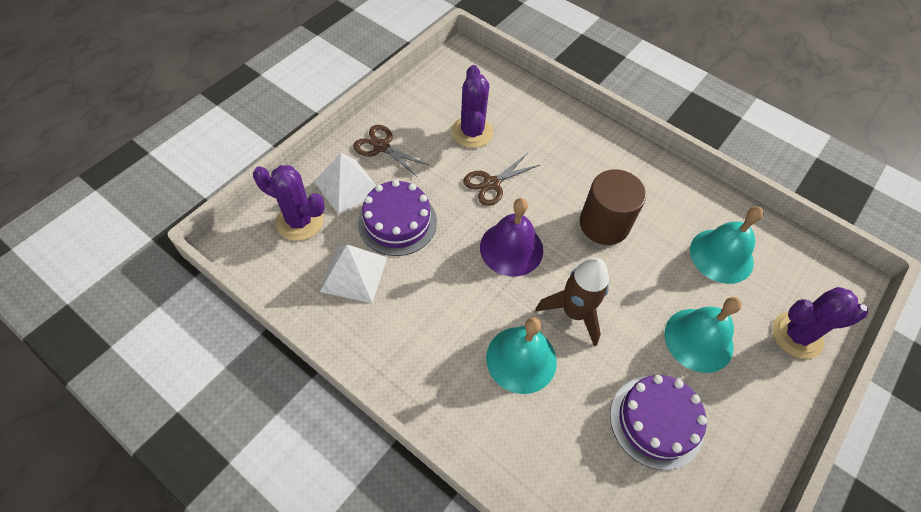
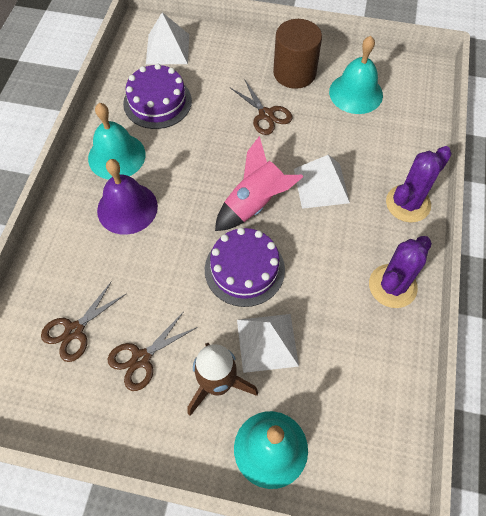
brown scissors: [353,125,430,177] [463,153,540,206] = 2 -> [41,281,127,362] [108,313,198,391] [231,79,292,135] = 3
pink rocket: none = 0 -> [215,136,304,231] = 1
purple cactus: [253,165,325,241] [451,65,493,148] [772,287,868,359] = 3 -> [369,236,432,308] [386,146,452,222] = 2
white pyramid: [314,153,376,215] [320,245,387,303] = 2 -> [146,12,189,64] [237,314,299,373] [294,155,350,209] = 3

